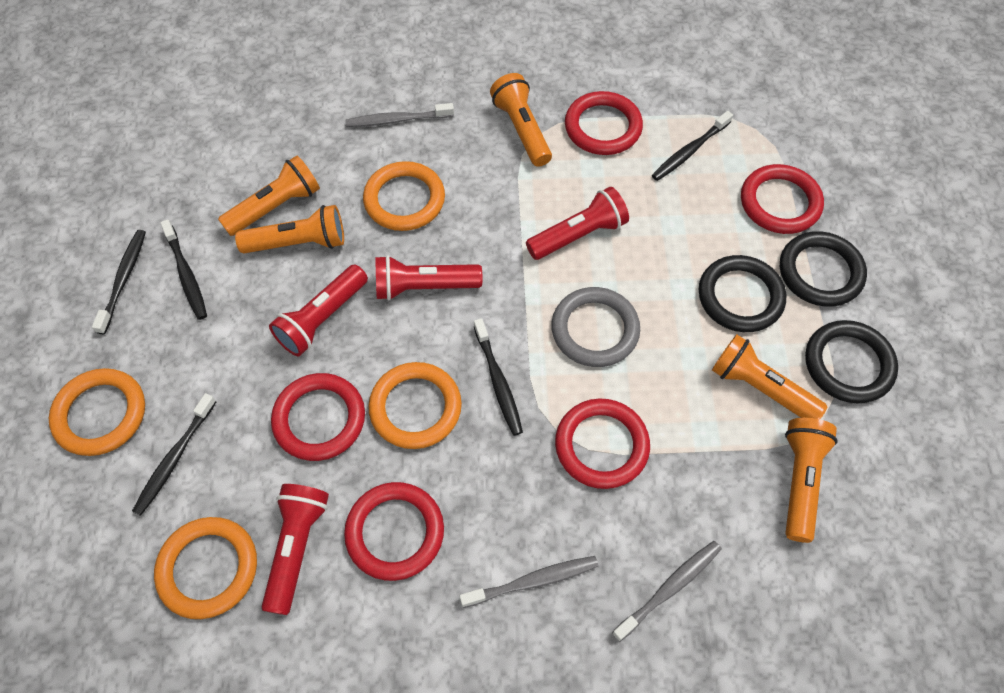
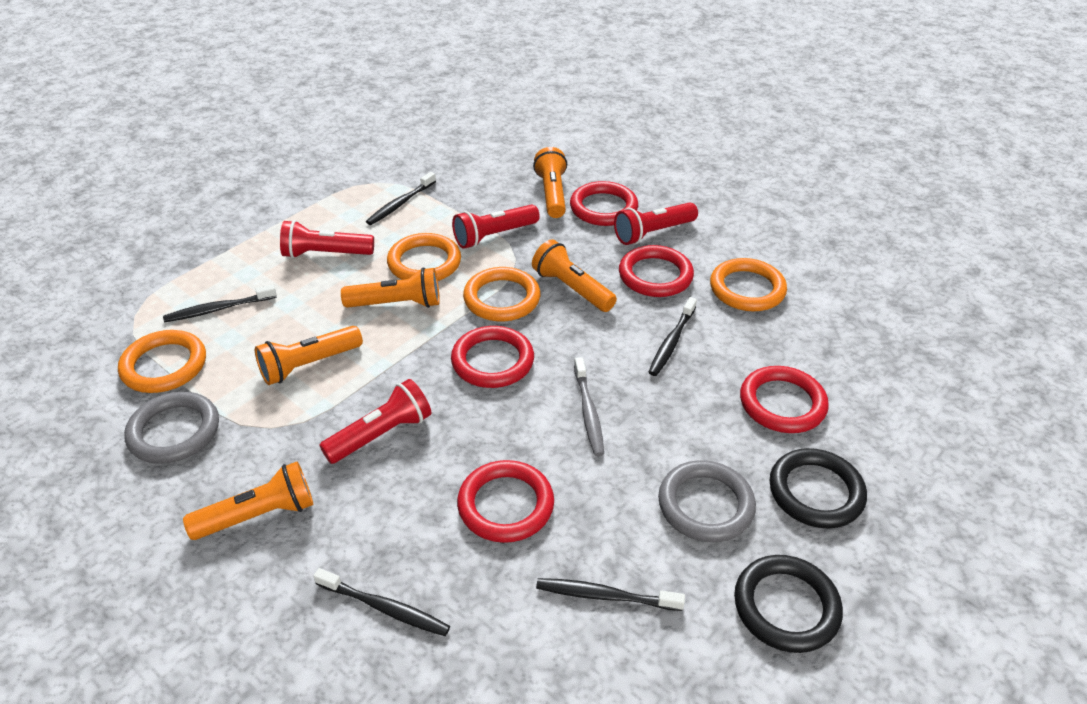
black ring: [699,255,786,332] [780,231,867,307] [805,320,898,403] = 3 -> [734,555,843,653] [769,448,867,528] = 2
grey ring: [551,287,640,367] = 1 -> [124,392,219,464] [658,460,756,542] = 2
grey toothbrush: [345,103,454,127] [459,556,599,608] [612,541,722,642] = 3 -> [574,357,604,456] = 1

